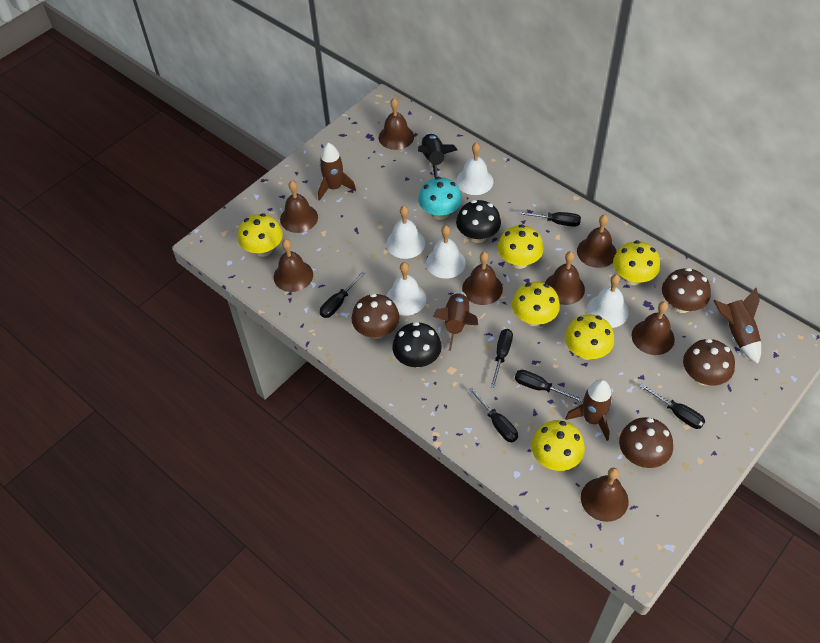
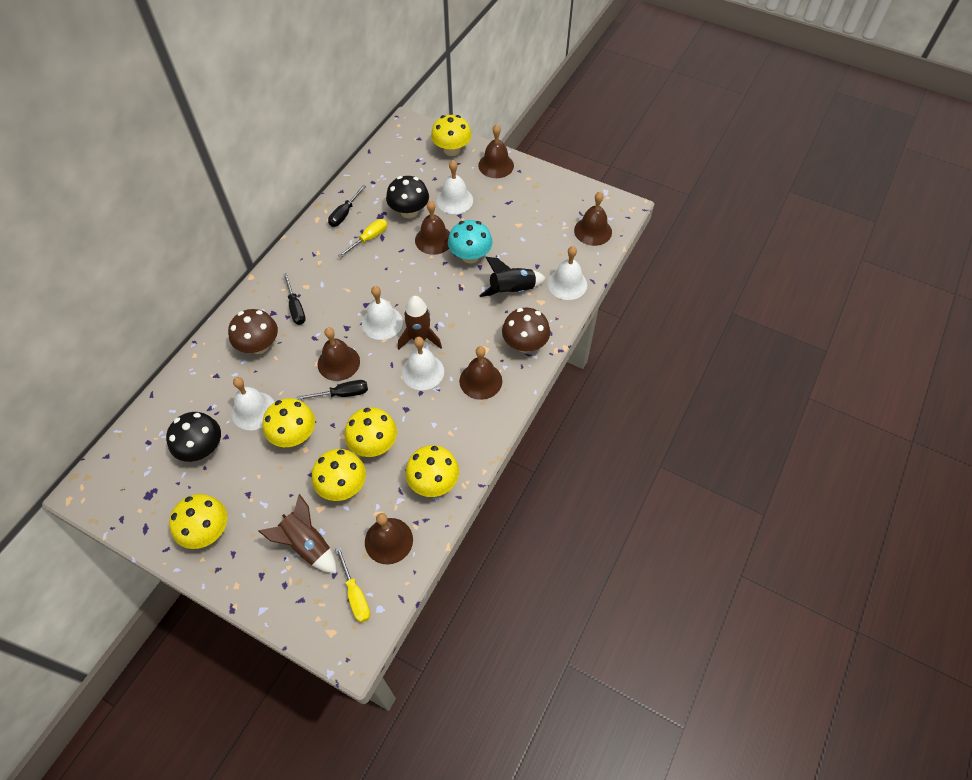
black screwdriver: [320,271,365,318] [469,388,518,442] [490,329,513,388] [515,370,583,402] [518,211,581,227] [639,384,705,429] = 6 -> [283,273,306,325] [297,380,368,400] [328,185,366,227] = 3
brown bell: [274,239,313,292] [280,180,318,233] [379,98,414,150] [462,252,503,305] [545,251,585,305] [577,214,617,268] [581,468,629,522] [632,301,675,355] = 8 -> [318,327,360,381] [365,513,413,565] [415,200,450,255] [459,346,502,400] [478,124,514,178] [574,192,612,246] = 6
brown mushroom: [352,293,400,339] [619,417,673,468] [662,268,711,313] [683,339,735,385] = 4 -> [228,309,278,354] [502,308,550,353] = 2
brown rocket: [318,143,356,201] [433,291,478,351] [565,379,612,441] [713,288,761,364] = 4 -> [259,494,337,574] [398,296,442,350] = 2
yellow screwdriver: none = 0 -> [335,547,370,623] [338,219,387,258] = 2

